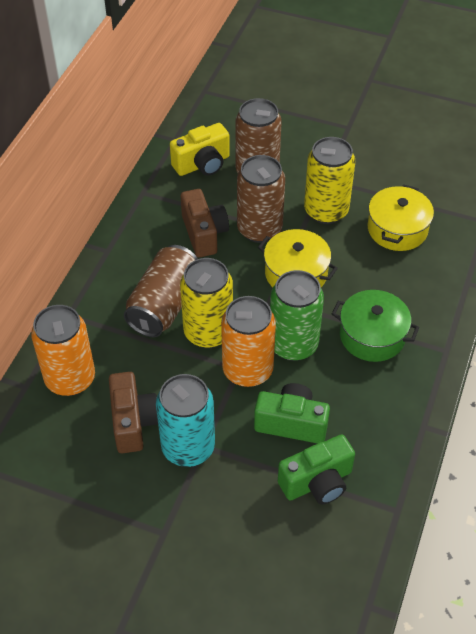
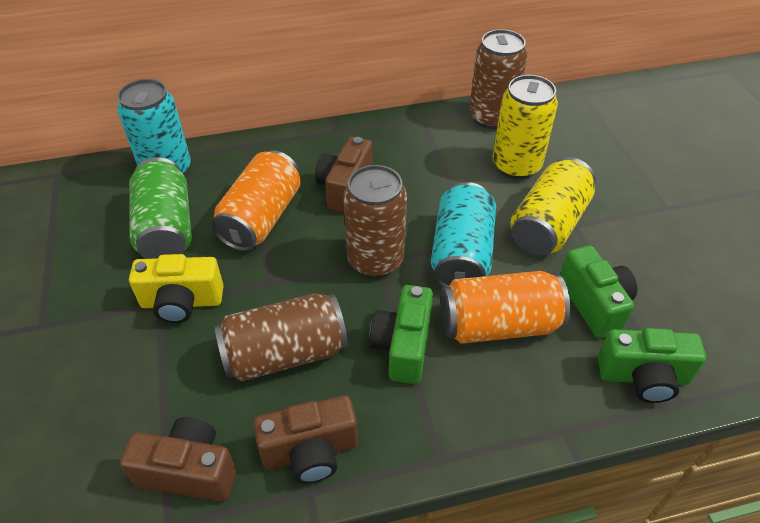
brown camera: [109,372,158,453] [181,189,229,257] = 2 -> [120,417,236,502] [253,395,358,483] [315,137,372,213] = 3
green camera: [254,383,330,444] [278,434,355,505] = 2 -> [369,285,433,384] [560,245,637,338] [598,328,706,403] = 3
green pot: [332,290,419,362] = 1 -> none = 0
turquoise can: [156,374,215,467] = 1 -> [117,79,191,175] [431,182,496,287] = 2
yellow pot: [258,229,338,287] [368,184,434,251] = 2 -> none = 0

